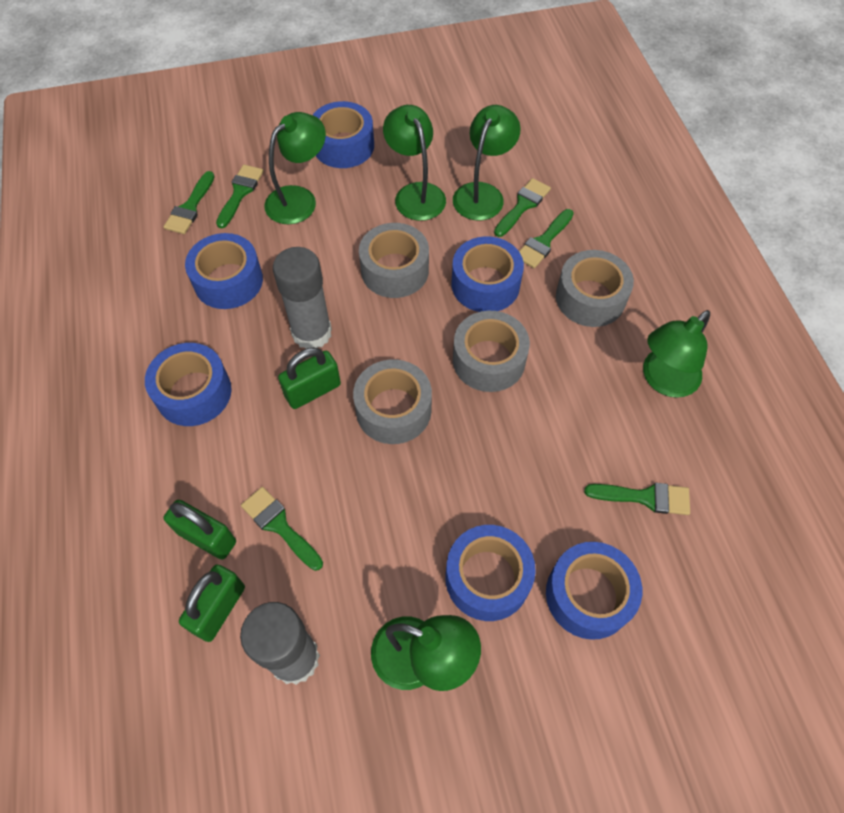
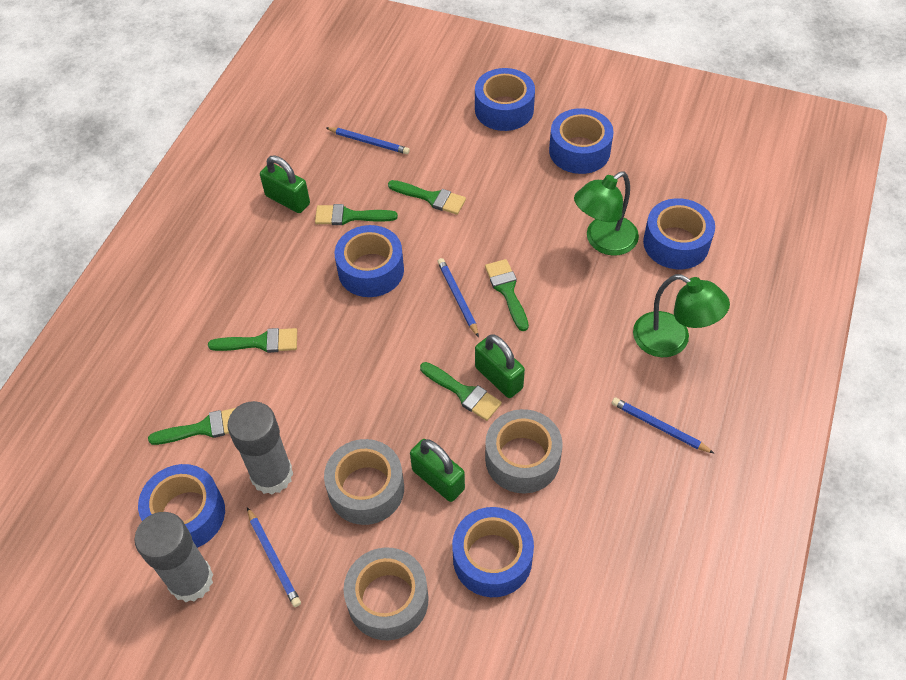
blue pencil: none = 0 -> [247,507,301,607] [326,127,410,154] [437,258,479,337] [612,398,714,453] = 4
green lamp: [264,112,326,224] [371,615,481,691] [383,105,446,221] [453,105,521,221] [643,310,710,398] = 5 -> [574,171,639,256] [633,274,730,357] = 2
grey tape: [353,359,432,444] [359,223,429,298] [453,311,530,392] [556,250,634,327] = 4 -> [324,439,404,525] [343,548,429,640] [485,409,562,493] = 3

